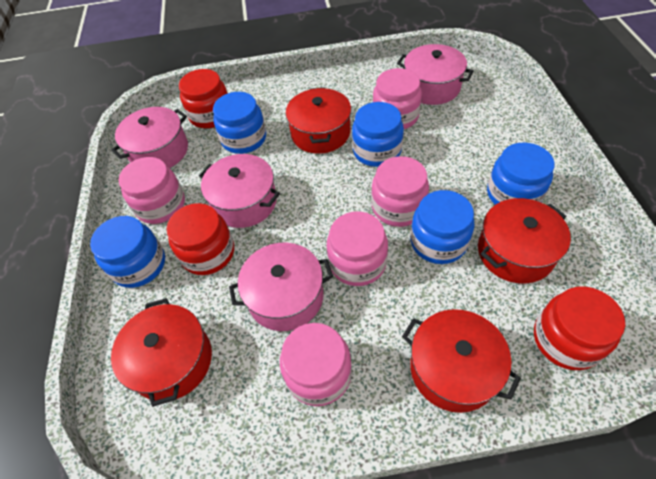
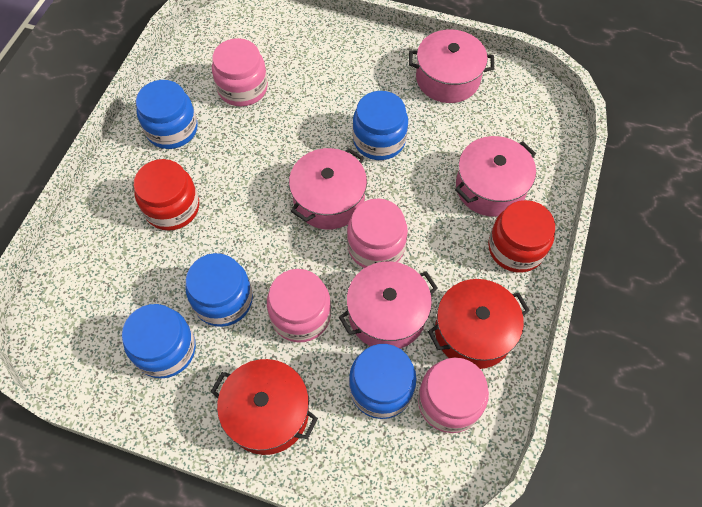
pink jar: [119,157,185,224] [280,323,352,406] [327,211,388,286] [371,156,429,227] [373,68,422,129] = 5 -> [212,38,268,107] [267,269,331,343] [347,198,408,268] [418,357,489,433] = 4
red jar: [167,203,234,275] [179,69,228,128] [534,286,625,370] = 3 -> [134,159,199,231] [488,200,555,273] = 2
red pot: [111,298,212,407] [286,87,351,154] [402,309,521,413] [478,198,571,284] = 4 -> [211,359,318,455] [428,279,530,369] = 2

